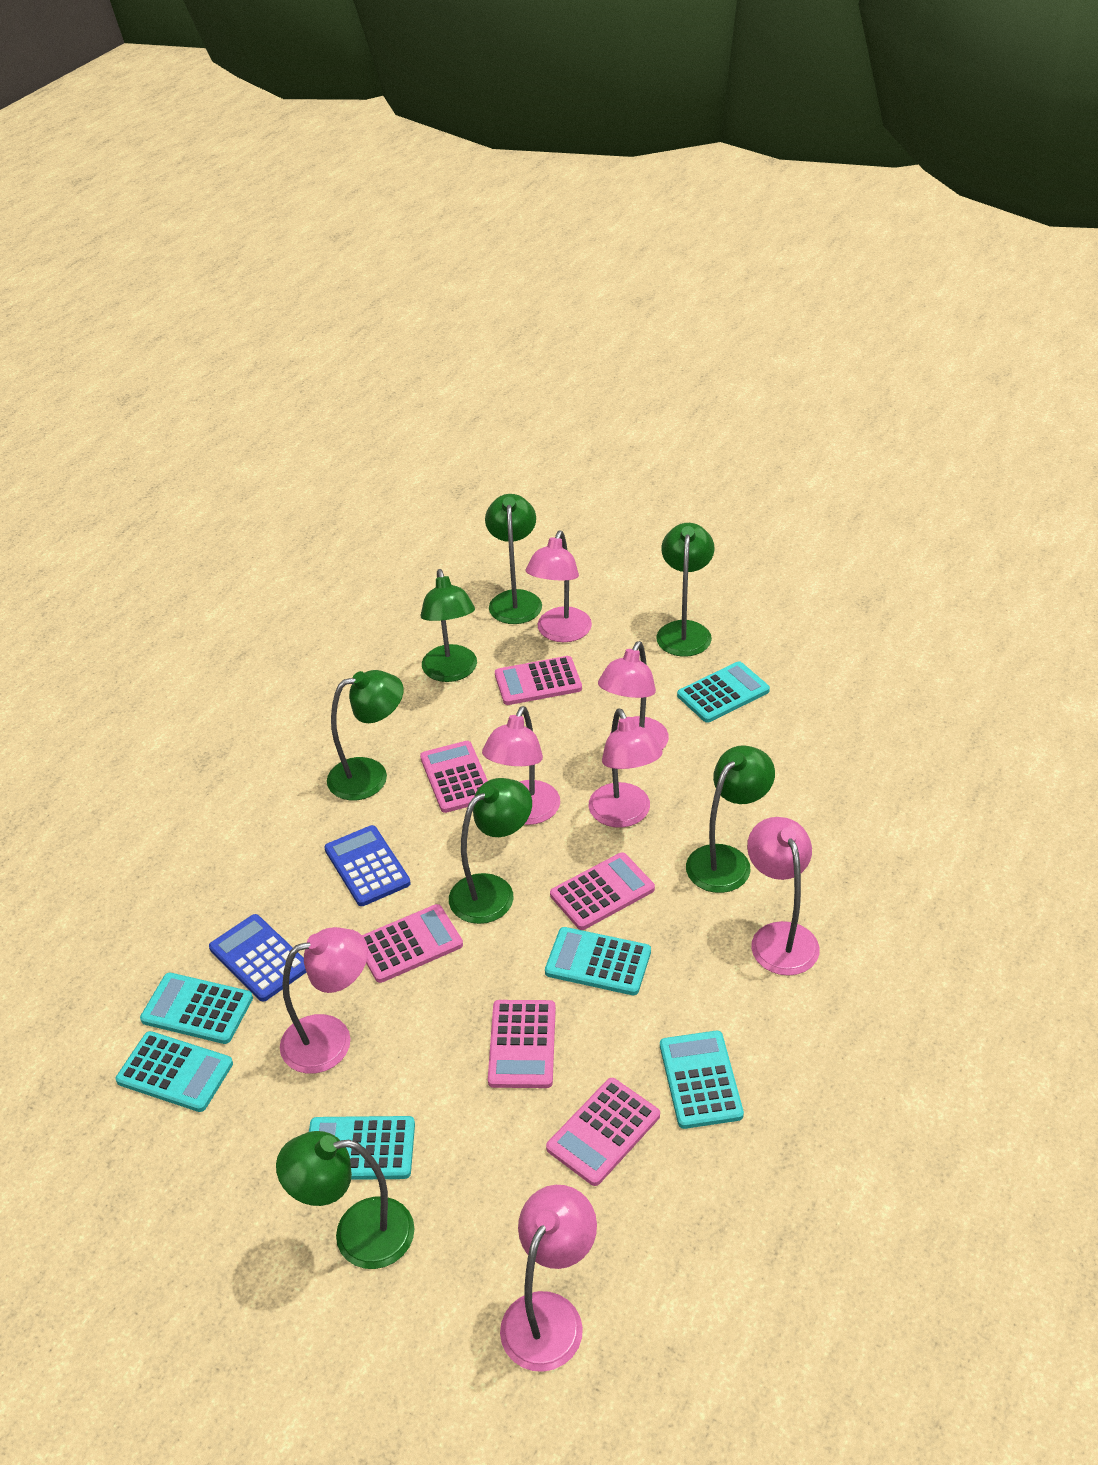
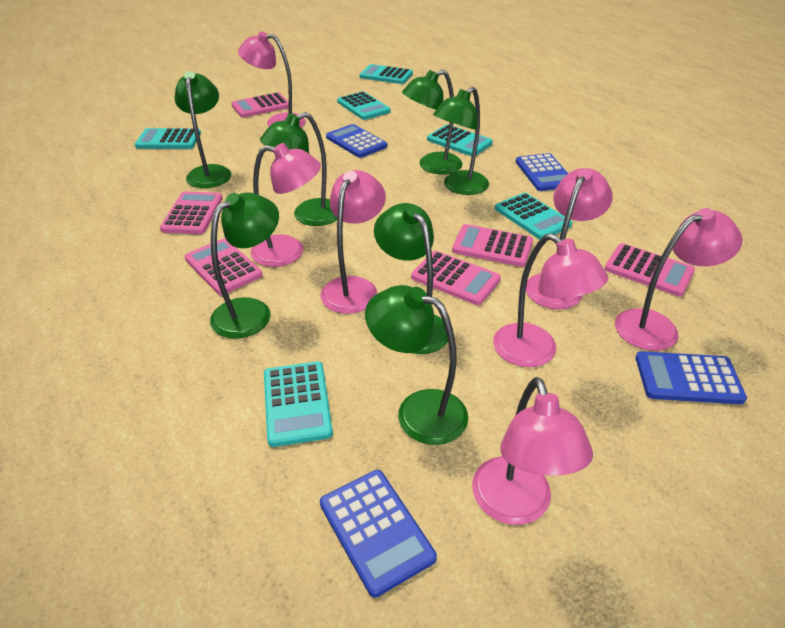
blue calculator: [209,914,306,1002] [324,825,411,906] = 2 -> [320,470,437,597] [326,124,387,158] [516,153,568,191] [636,351,747,404] = 4

